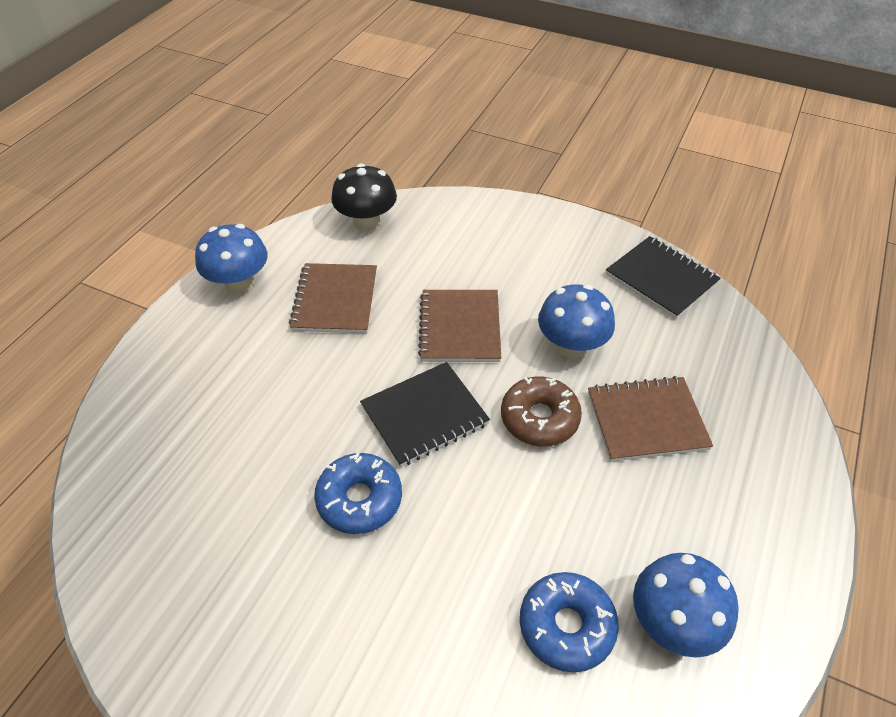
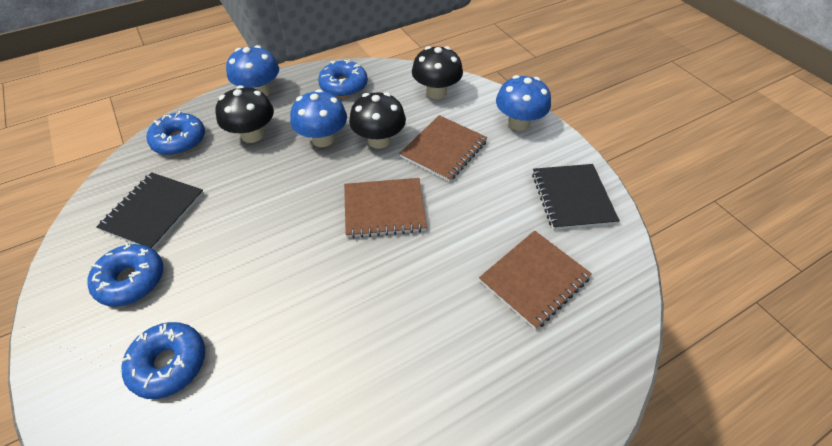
black mushroom: [331,163,397,231] = 1 -> [215,85,274,143] [349,92,406,149] [412,46,463,99] = 3
blue donut: [314,453,402,534] [520,572,619,673] = 2 -> [87,243,163,307] [121,322,205,399] [147,111,205,155] [318,60,368,97] = 4
brown donut: [501,377,582,446] = 1 -> none = 0

